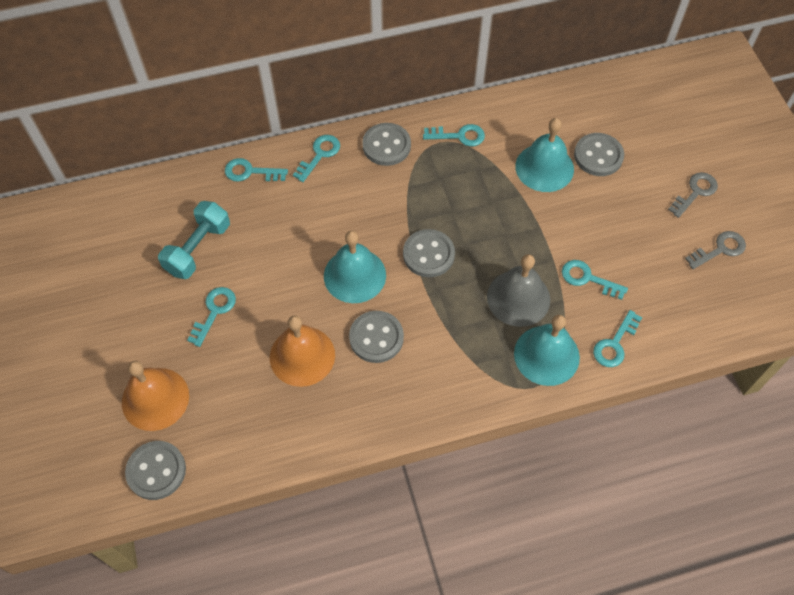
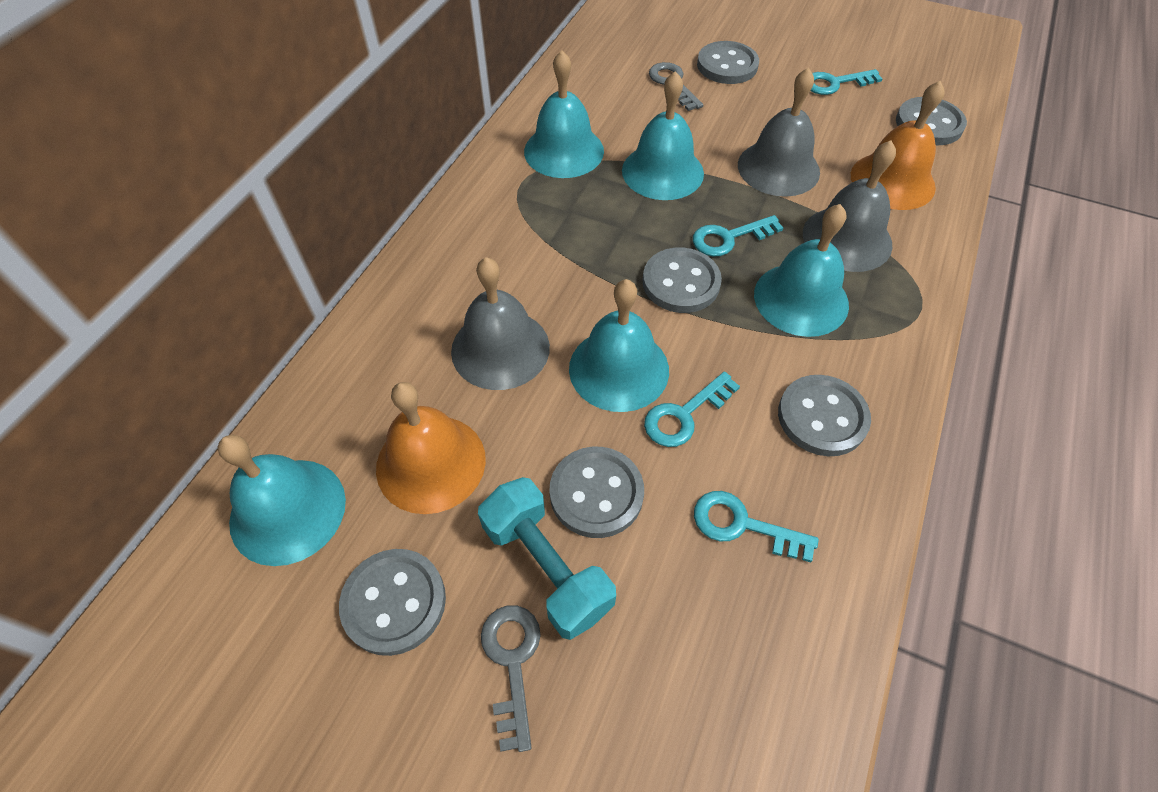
grey bell: [487,254,550,327] = 1 -> [451,257,550,390] [738,68,820,197] [803,141,896,272] = 3
grey button: [125,441,186,500] [349,311,404,363] [362,123,411,166] [403,229,455,277] [574,133,624,176] = 5 -> [339,549,446,656] [549,447,644,538] [643,248,722,313] [697,41,759,84] [778,375,871,456] [896,97,967,145] = 6
turquoise bell: [324,231,386,303] [514,315,580,386] [515,118,574,192] = 3 -> [218,435,346,566] [524,50,604,178] [569,279,669,412] [622,71,704,200] [754,204,849,337] = 5
turquoise key: [187,287,236,347] [225,158,288,181] [293,135,340,182] [423,124,485,146] [562,260,628,300] [593,310,642,367] = 6 -> [644,371,740,447] [693,215,783,257] [694,491,819,562] [811,69,882,95] = 4

